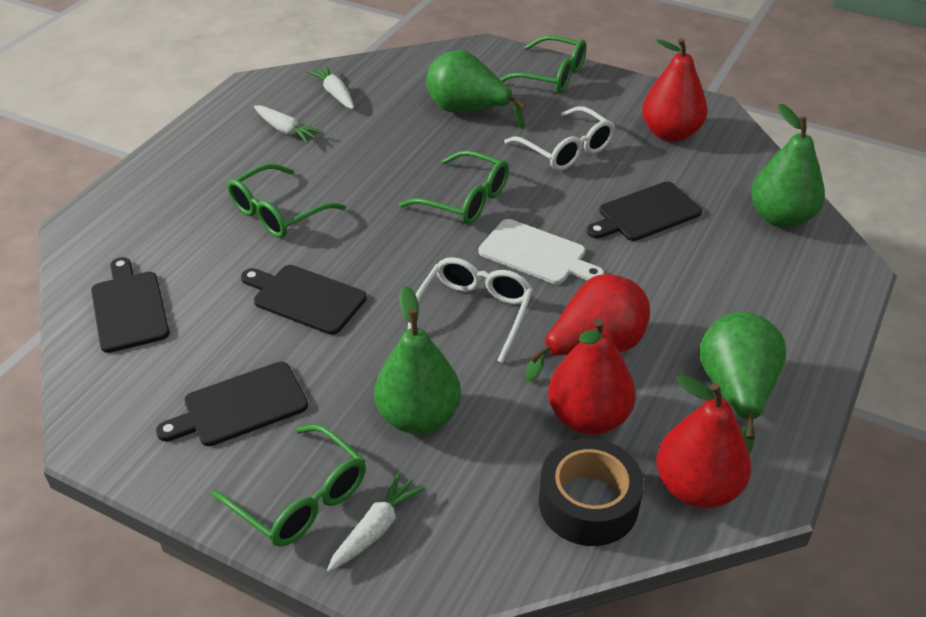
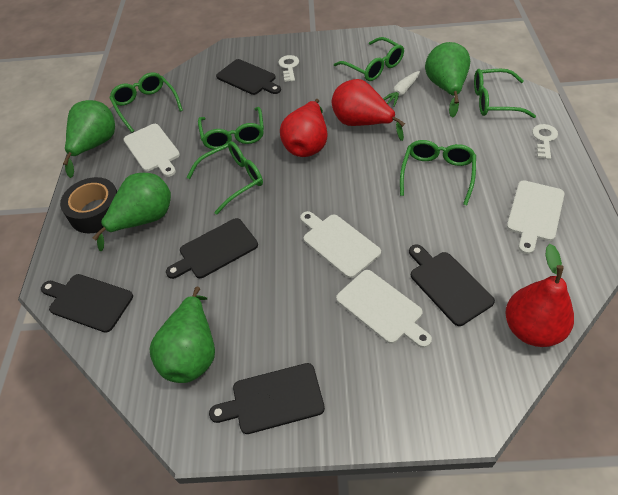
black cutting board: [91,257,170,353] [156,362,308,446] [241,265,367,335] [587,181,702,241] = 4 -> [41,274,133,333] [166,218,258,279] [209,363,325,434] [216,59,281,95] [409,244,495,326] = 5
green glasses: [212,424,366,547] [228,164,346,238] [399,150,509,224] [499,35,587,93] = 4 -> [109,73,183,133] [187,141,263,215] [198,107,264,149] [334,37,404,81] [400,140,476,205] [474,69,536,118] = 6
red pear: [525,274,650,382] [548,318,636,435] [642,38,707,142] [656,375,751,508] = 4 -> [280,99,328,157] [332,79,405,141] [505,244,574,347] = 3
white carrot: [254,106,324,144] [307,65,354,109] [327,472,425,572] = 3 -> [383,71,420,107] = 1
white cutting board: [479,219,604,284] = 1 -> [123,124,180,177] [300,211,381,278] [336,270,432,348] [507,180,565,254] = 4
white glasses: [407,257,533,363] [504,106,615,171] = 2 -> none = 0
white key: none = 0 -> [278,55,299,82] [532,124,558,159] = 2

